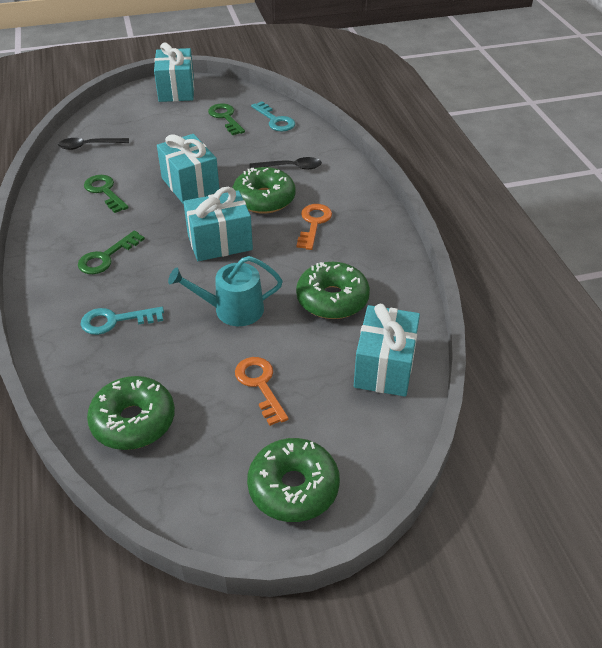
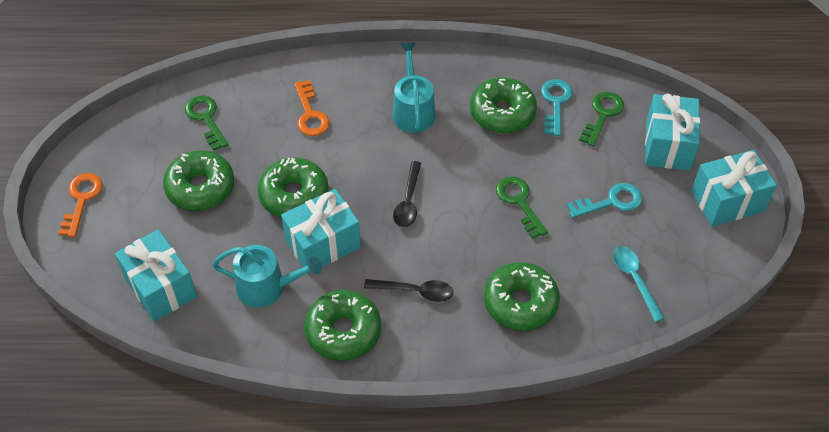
green donut: [87,376,175,450] [232,167,295,214] [247,438,340,522] [296,262,370,319] = 4 -> [163,150,234,211] [258,158,329,218] [304,290,381,361] [470,78,537,133] [484,262,560,331] = 5
turquoise spoon: none = 0 -> [613,246,665,322] = 1
turquoise watering can: [168,256,283,326] = 1 -> [212,245,322,308] [393,43,436,133] = 2

